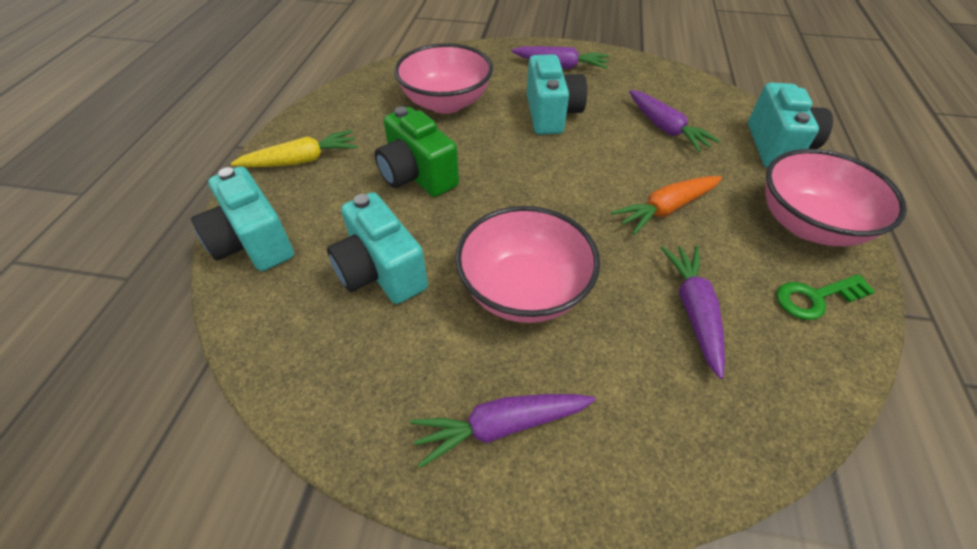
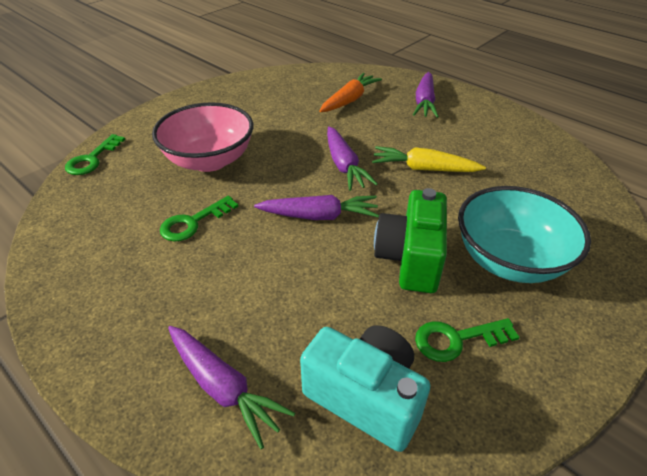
green key: [776,274,876,320] = 1 -> [65,134,125,175] [160,196,239,241] [415,318,519,362] = 3
pink bowl: [394,43,493,114] [455,206,600,323] [765,149,907,246] = 3 -> [152,102,253,172] = 1
turquoise bowl: none = 0 -> [458,186,591,283] = 1
turquoise camera: [191,166,294,271] [327,192,428,304] [527,54,587,135] [748,83,833,168] = 4 -> [300,325,430,452] = 1

